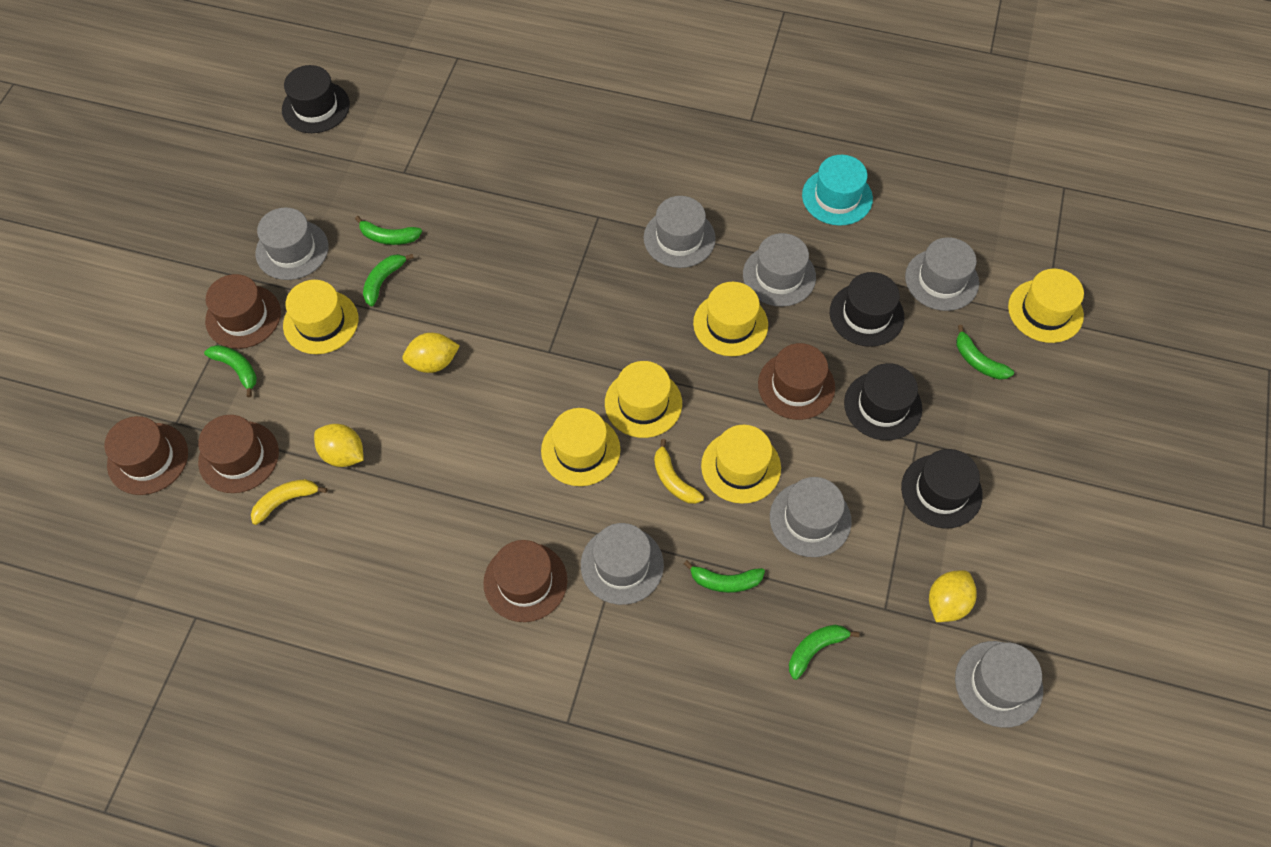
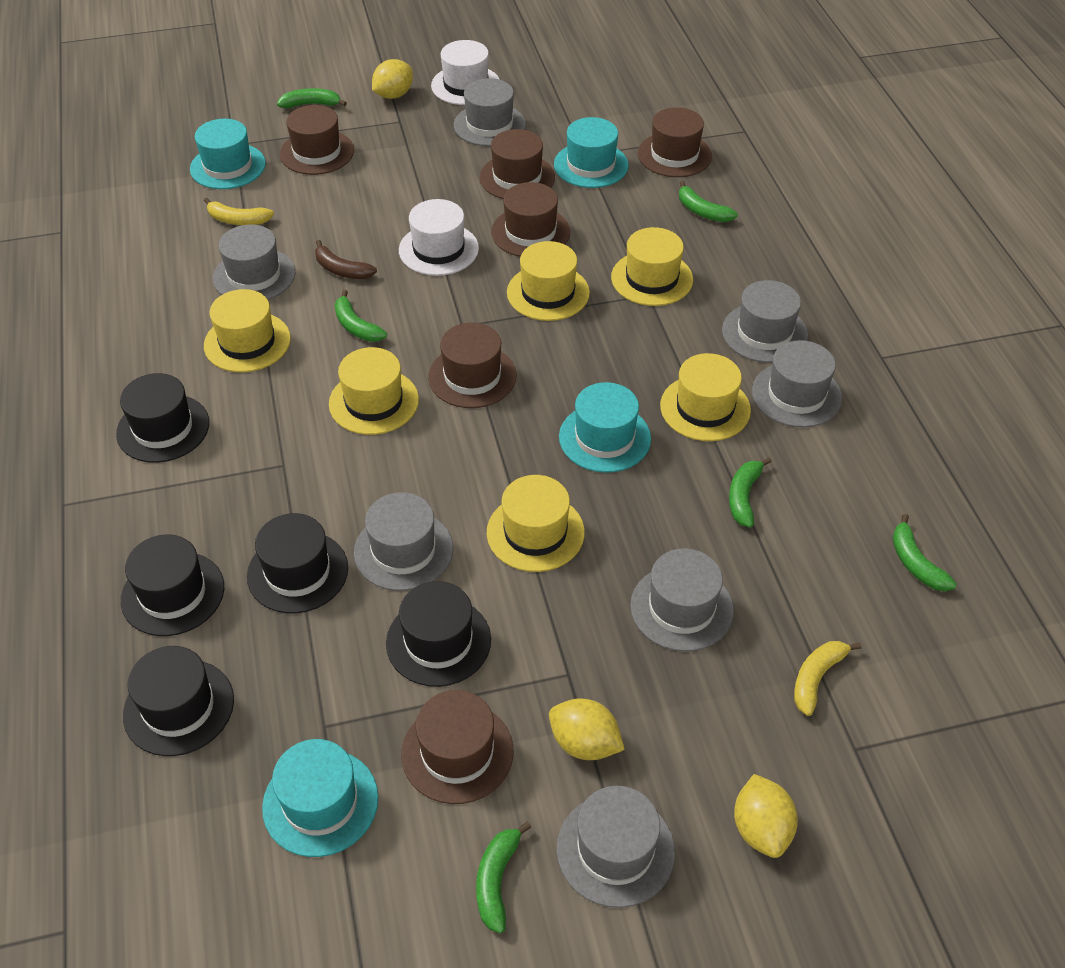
black hat: [282,65,350,133] [830,272,904,347] [844,363,922,440] [901,449,983,529] = 4 -> [116,373,209,463] [121,534,224,636] [123,646,234,756] [247,513,348,613] [386,581,491,687] = 5
brown banana: none = 0 -> [315,240,377,279] = 1
brown hat: [104,416,188,495] [198,415,279,493] [205,274,281,349] [483,540,567,622] [758,343,835,420] = 5 -> [280,105,354,175] [401,690,513,804] [428,323,516,408] [480,129,555,199] [491,182,570,257] [638,107,712,177] = 6
turquoise hat: [802,155,873,226] = 1 -> [190,119,266,189] [262,739,378,857] [554,117,629,188] [559,382,651,473] = 4
white hat: none = 0 -> [399,199,479,276] [431,40,500,105] = 2

